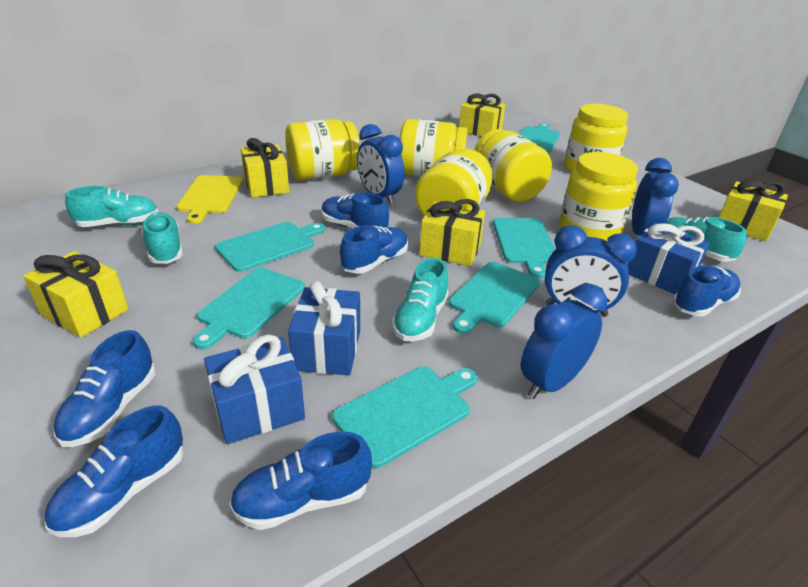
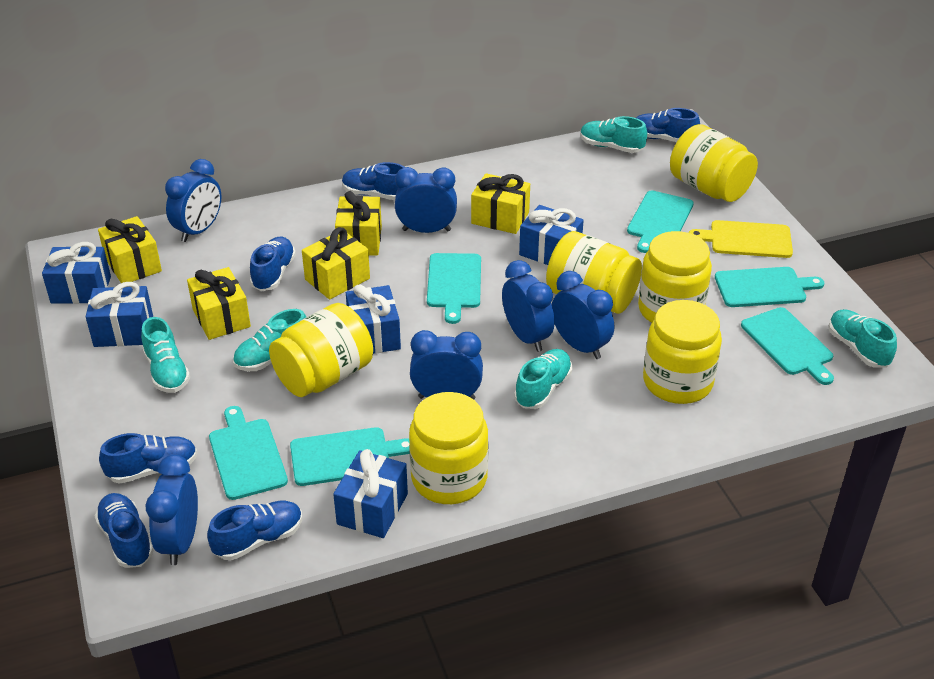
blue clock: [357,124,405,205] [521,284,607,399] [545,225,637,317] [632,158,679,236] = 4 -> [146,455,198,565] [165,159,222,242] [395,167,457,233] [410,330,483,399] [502,260,554,352] [552,271,614,359] = 6
blue gift: [204,334,305,444] [288,281,360,376] [628,223,710,294] = 3 -> [42,242,111,304] [86,282,153,347] [333,449,408,538] [346,285,401,354] [519,205,584,265] = 5
turquoise shoe: [65,186,158,227] [141,212,183,264] [392,258,449,341] [667,217,747,262] = 4 -> [141,317,190,393] [233,309,306,371] [514,349,572,409] [580,116,647,153] [829,309,897,368] = 5

